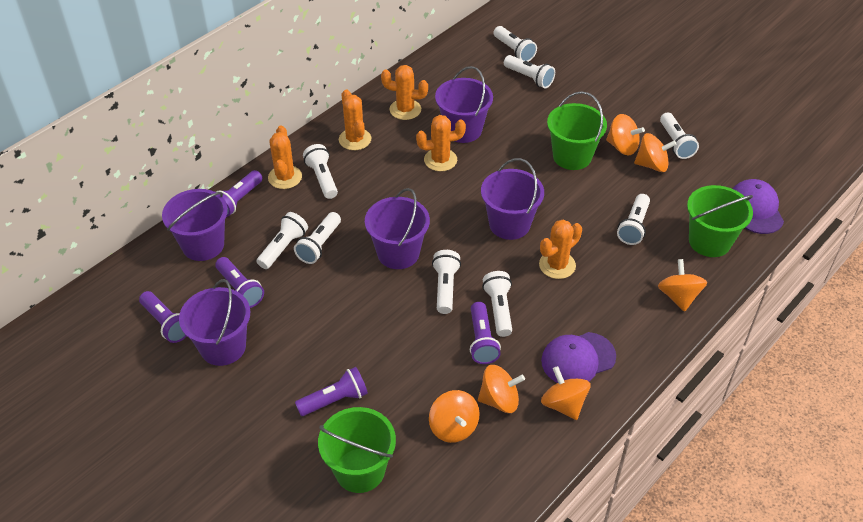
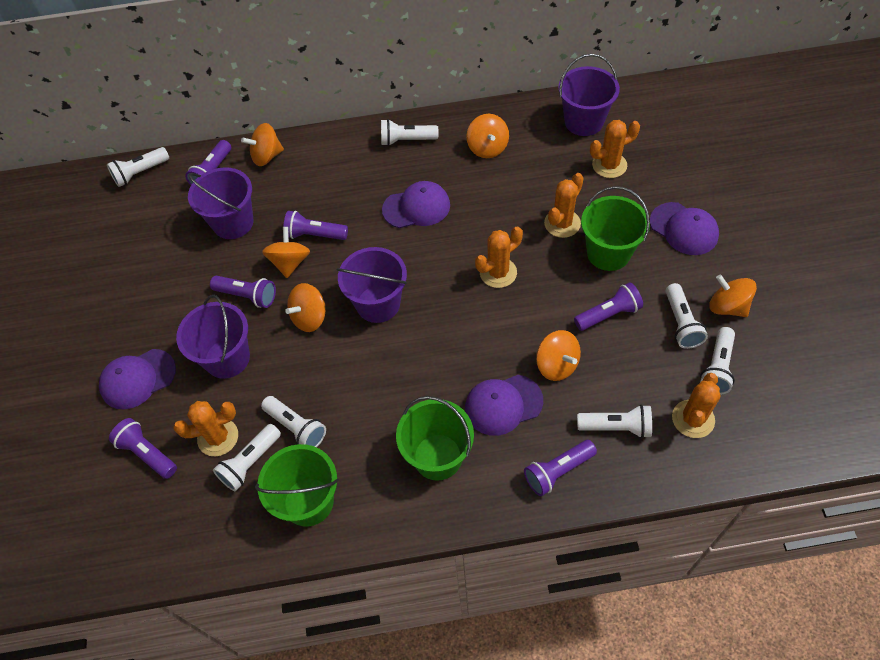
purple bucket: [162,189,228,261] [179,279,250,366] [365,188,430,269] [435,66,493,143] [481,158,544,240] = 5 -> [176,295,250,379] [188,167,253,239] [337,247,407,323] [558,54,620,136] = 4
purple cap: [541,332,616,383] [732,179,784,234] = 2 -> [99,349,176,410] [382,181,450,228] [465,375,543,436] [650,202,719,255] = 4
purple flashlight: [139,291,187,343] [215,257,264,308] [216,170,262,217] [295,367,368,416] [470,302,501,364] = 5 -> [109,418,177,479] [185,140,231,185] [210,276,276,308] [283,211,348,240] [524,440,597,496] [574,283,643,331] = 6
white flashlight: [257,212,308,269] [294,212,341,264] [303,144,338,199] [432,250,461,314] [482,271,512,337] [493,26,537,62] [504,55,555,88] [617,194,650,245] [660,113,699,159] = 9 -> [107,147,169,187] [213,424,281,491] [261,396,326,447] [381,119,438,146] [577,405,652,438] [666,283,708,349] [700,327,735,394] = 7

